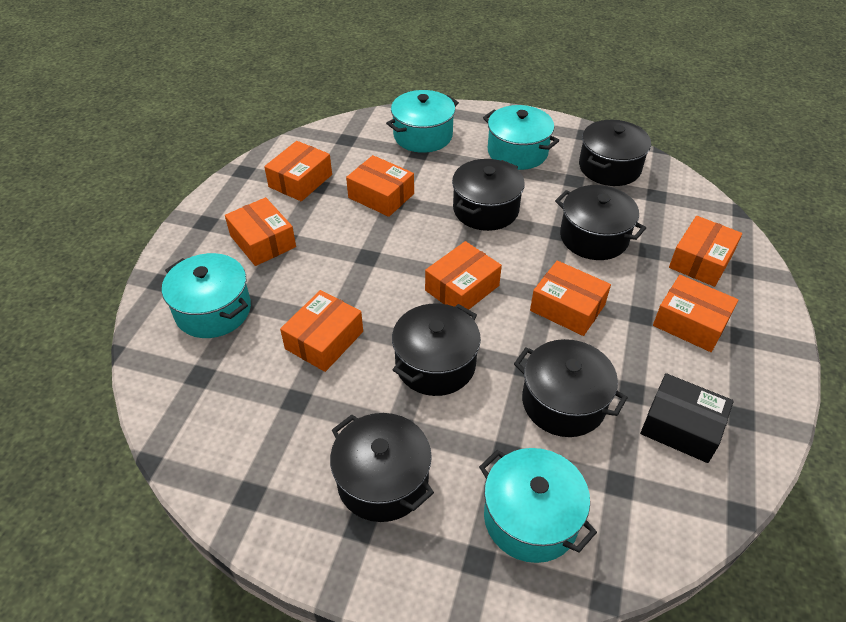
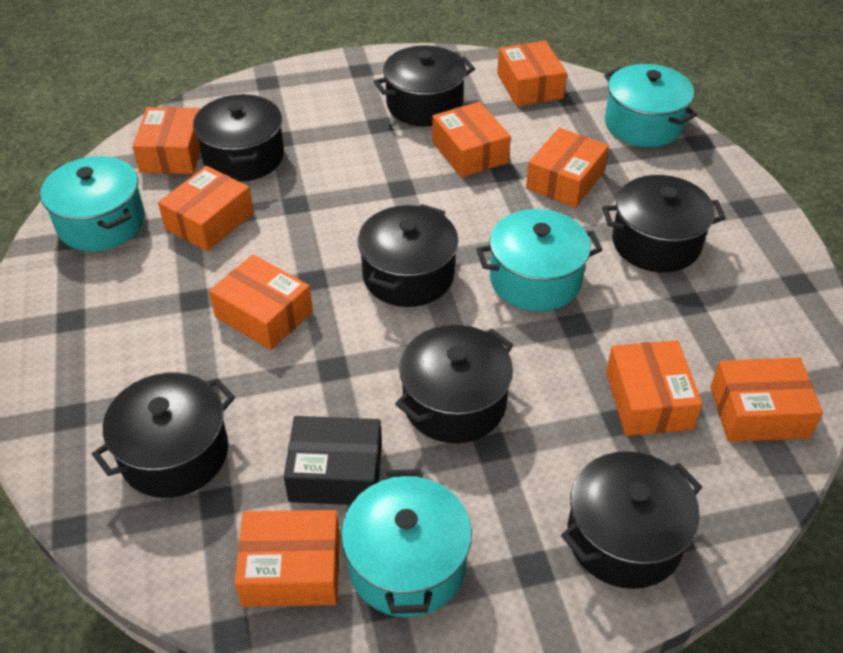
black pot: [330,413,434,522] [392,304,481,396] [452,159,525,231] [514,339,628,437] [555,185,646,260] [579,120,651,186] = 6 -> [92,372,235,498] [193,94,284,182] [358,204,458,307] [374,45,475,126] [395,325,513,443] [561,451,702,589] [602,175,726,272] = 7
orange box: [225,197,296,266] [264,141,332,201] [280,290,363,372] [346,155,414,217] [425,241,502,310] [530,261,611,336] [653,275,739,352] [669,216,742,287] = 8 -> [132,107,200,174] [158,166,254,251] [209,254,313,350] [234,510,340,607] [432,102,511,178] [497,41,567,106] [526,128,609,208] [606,340,703,436] [710,358,823,442] = 9

